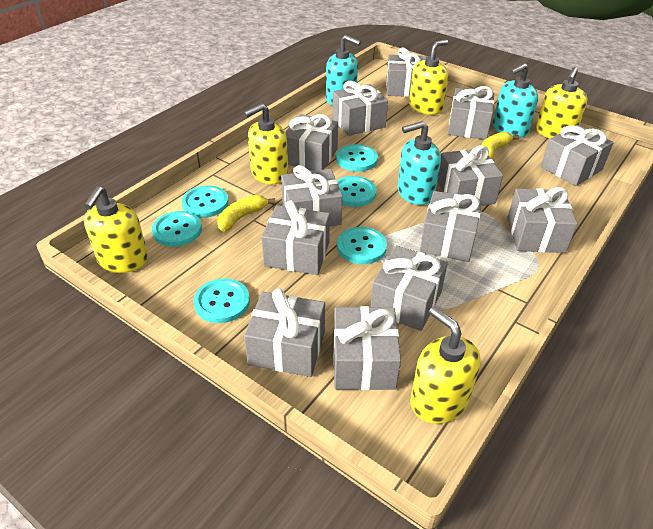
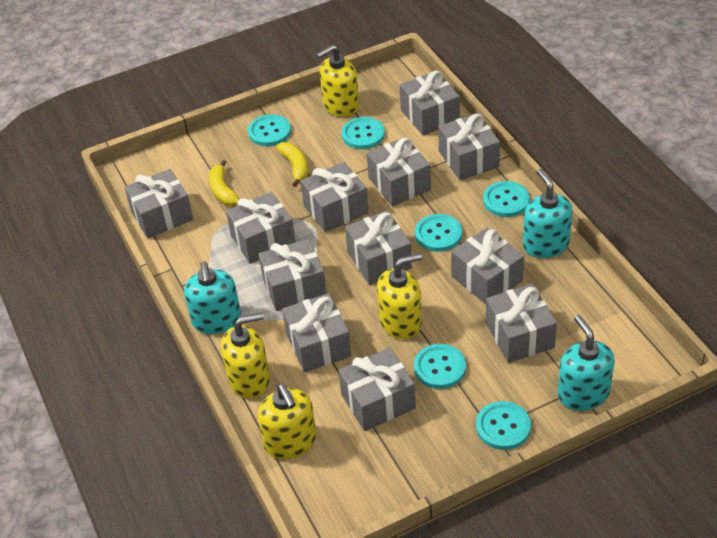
grey gift: [244,288,325,377] [261,200,330,275] [281,165,343,226] [285,114,338,171] [332,81,388,136] [333,306,401,390] [371,245,448,331] [386,48,427,97] [420,191,482,262] [437,145,503,206] [448,86,494,140] [508,187,578,253] [541,125,614,186] = 13 -> [124,169,193,238] [226,192,295,264] [259,239,327,311] [282,293,351,372] [301,162,369,232] [338,348,416,431] [345,211,412,285] [367,137,431,206] [400,71,460,135] [438,113,500,180] [451,228,524,304] [486,284,557,363] = 12
yellow soap dispenser: [84,186,148,273] [244,103,288,184] [409,39,448,115] [410,306,481,424] [536,67,588,139] = 5 -> [221,312,270,398] [258,384,316,459] [316,45,359,117] [377,253,422,339] = 4

